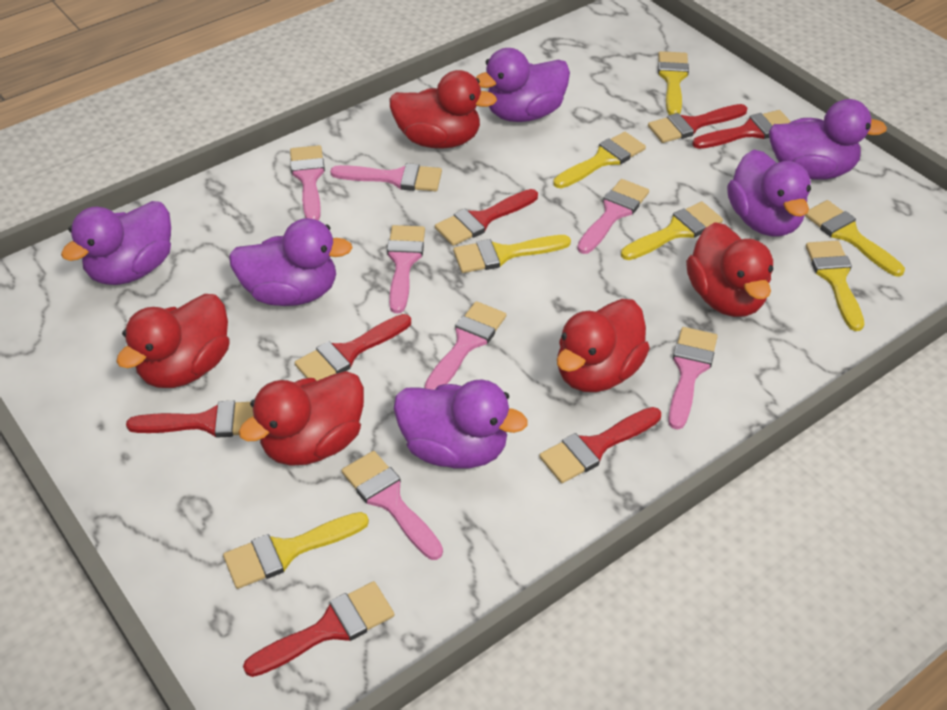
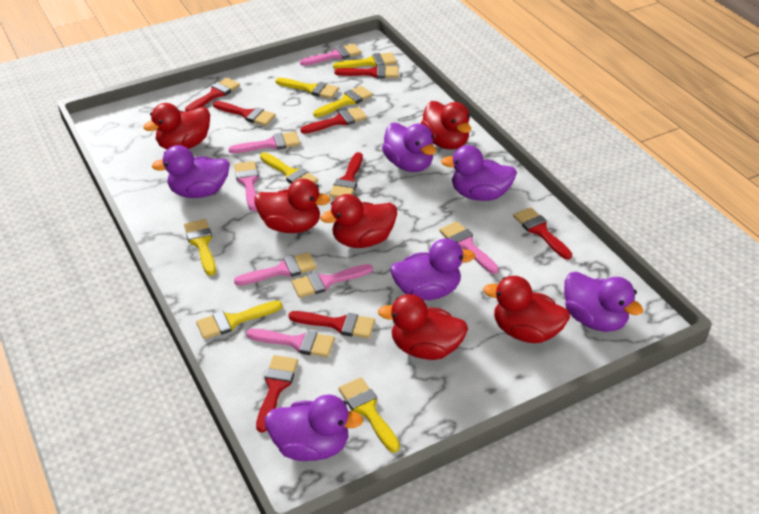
red brush: [126,401,253,438] [243,581,394,677] [295,314,411,381] [435,189,538,246] [539,407,661,483] [648,104,747,143] [692,110,791,149] = 7 -> [185,78,240,112] [213,101,276,126] [256,355,298,433] [288,311,375,338] [300,107,367,134] [329,152,363,198] [334,65,399,78] [513,207,572,260] = 8
red duck: [116,294,230,388] [238,371,364,466] [389,70,497,149] [557,299,650,392] [686,222,773,317] = 5 -> [143,103,210,150] [254,179,331,233] [320,194,397,248] [378,294,468,360] [421,101,471,150] [483,276,570,343] = 6

